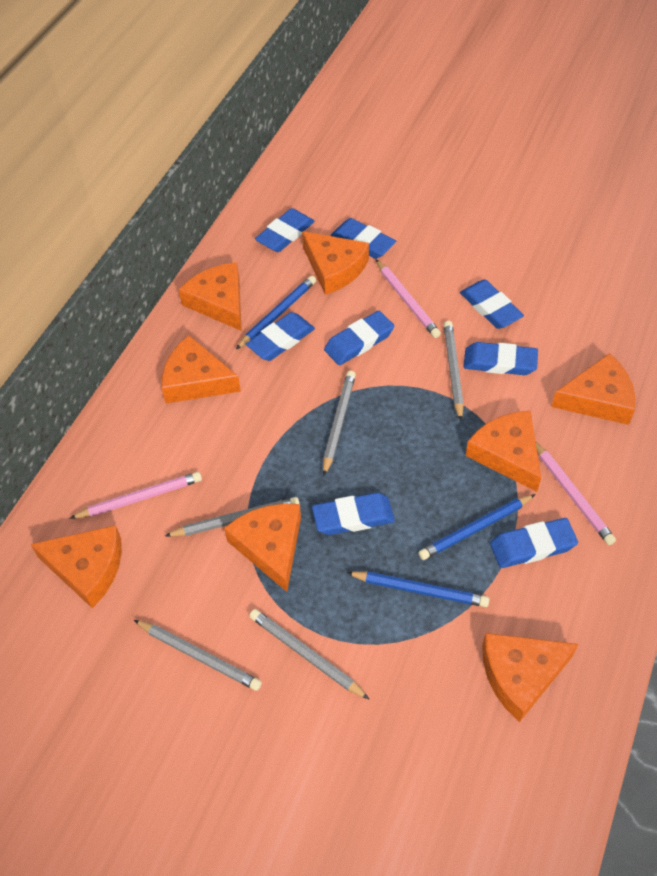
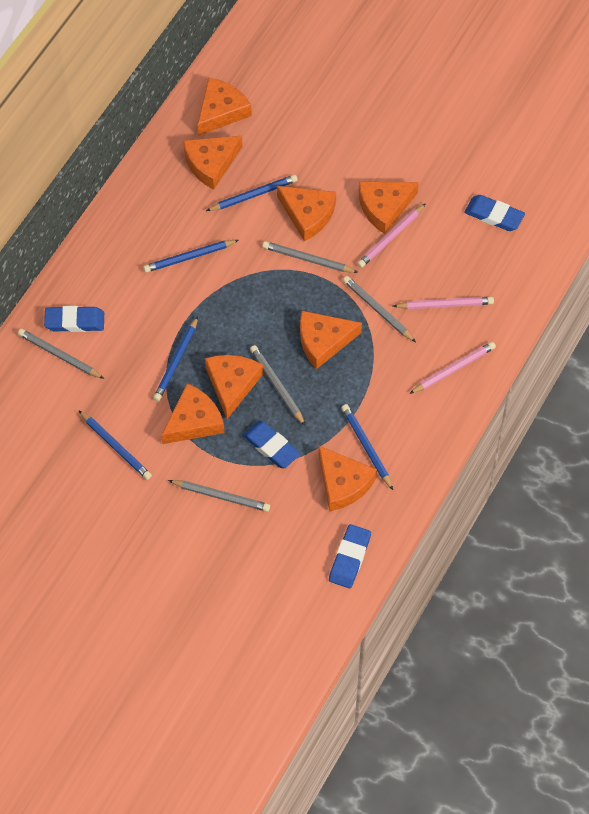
blue eraser: [246,312,315,361] [255,208,315,252] [312,493,395,535] [324,311,395,365] [331,218,396,259] [460,280,524,329] [463,342,538,375] [490,518,578,568] = 8 -> [44,306,104,332] [242,421,300,468] [329,524,371,588] [464,195,525,231] = 4
blue pencil: [236,276,316,349] [346,571,490,607] [418,494,536,560] = 3 -> [78,410,152,480] [143,240,239,273] [153,316,198,401] [206,175,298,211] [341,404,393,490] = 5

